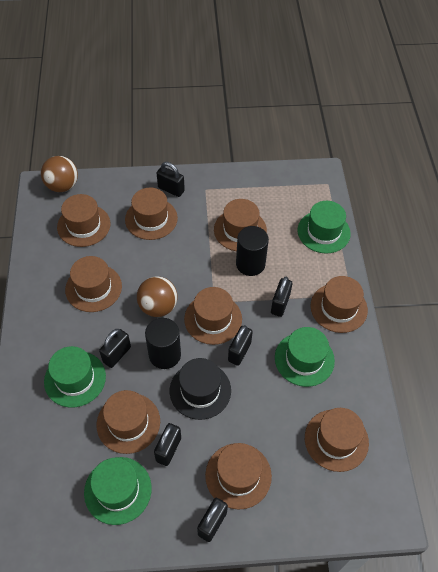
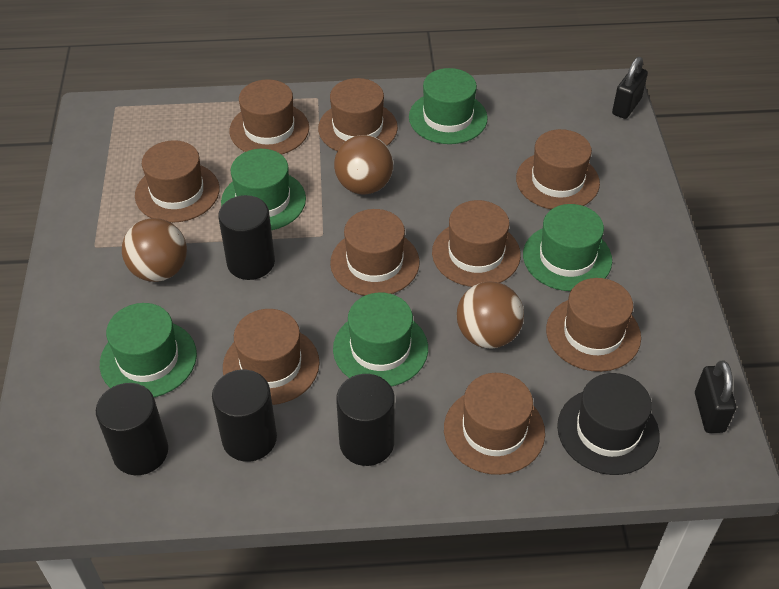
black cylinder: [145,318,181,369] [236,226,269,276] = 2 -> [96,383,168,475] [212,370,277,462] [218,195,275,280] [336,374,395,466] = 4
black padlock: [99,329,131,368] [154,423,181,466] [157,162,185,197] [197,498,228,542] [228,325,253,366] [271,277,292,317] = 6 -> [612,57,648,119] [695,361,736,433] = 2
brown ball: [41,156,78,192] [137,276,178,317] = 2 -> [122,218,187,282] [334,135,393,195] [457,281,524,349] = 3
green hat: [44,346,106,408] [84,457,152,525] [275,327,335,387] [297,201,351,253] = 4 -> [100,303,197,397] [221,149,306,230] [333,293,428,386] [409,68,488,144] [523,204,612,291] = 5

